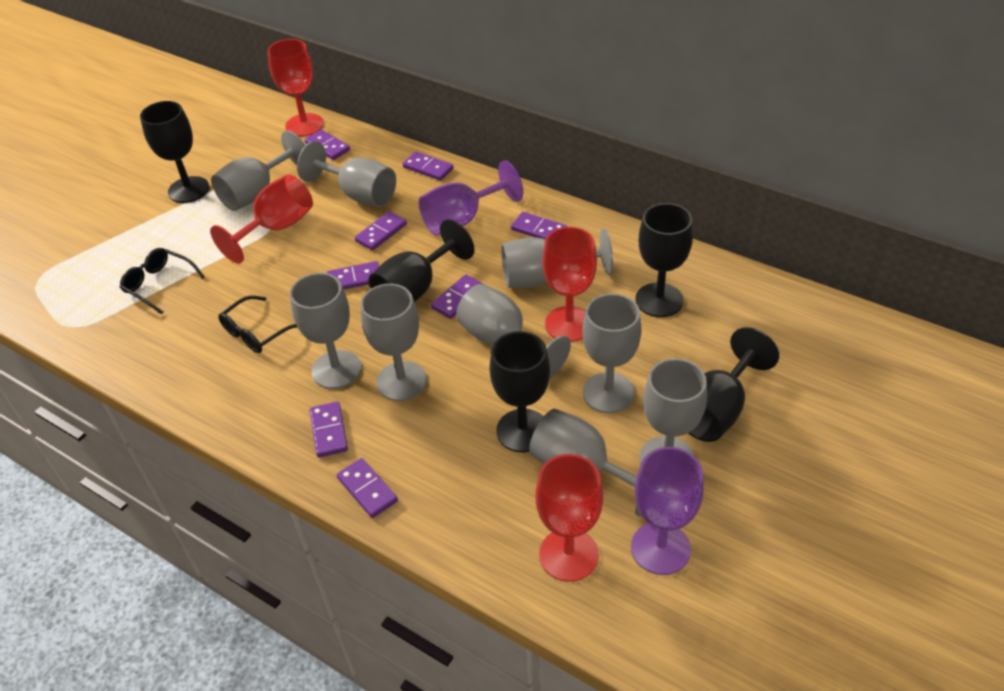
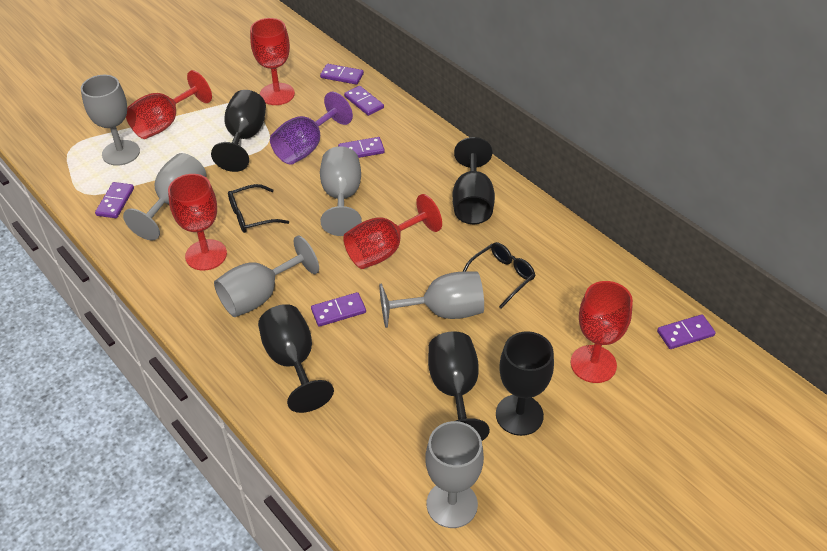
grey goblet: [211,131,305,211] [290,273,361,389] [297,141,396,207] [360,284,427,401] [456,284,571,379] [501,229,613,288] [529,409,641,516] [582,293,642,413] [639,358,707,464] = 9 -> [81,75,140,166] [123,153,206,240] [214,236,319,317] [320,146,362,236] [379,272,484,328] [425,421,484,528] = 6
purple domino: [305,129,350,160] [310,402,348,457] [326,261,379,290] [337,458,398,518] [355,211,407,250] [403,151,454,181] [431,274,483,319] [511,212,567,239] = 8 -> [95,182,134,218] [311,292,366,327] [320,64,364,85] [338,137,385,158] [344,86,384,116] [657,314,716,349] = 6
purple goblet: [418,161,523,236] [631,447,704,575] = 2 -> [270,92,353,165] = 1
red goblet: [210,174,313,264] [268,39,324,137] [535,454,603,582] [542,227,597,342] = 4 -> [126,70,212,139] [168,174,227,270] [250,18,295,105] [343,194,442,269] [571,281,633,383] = 5

